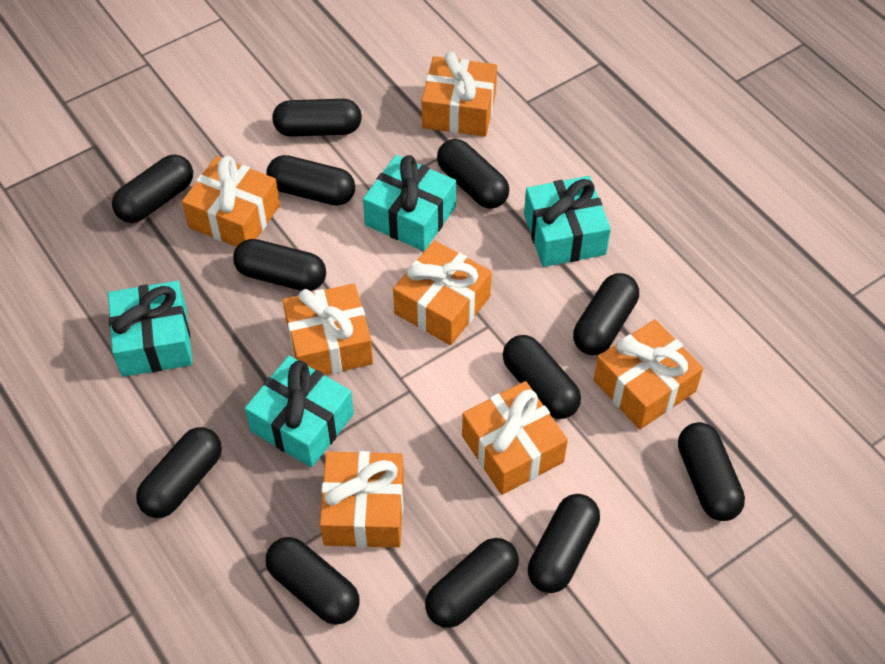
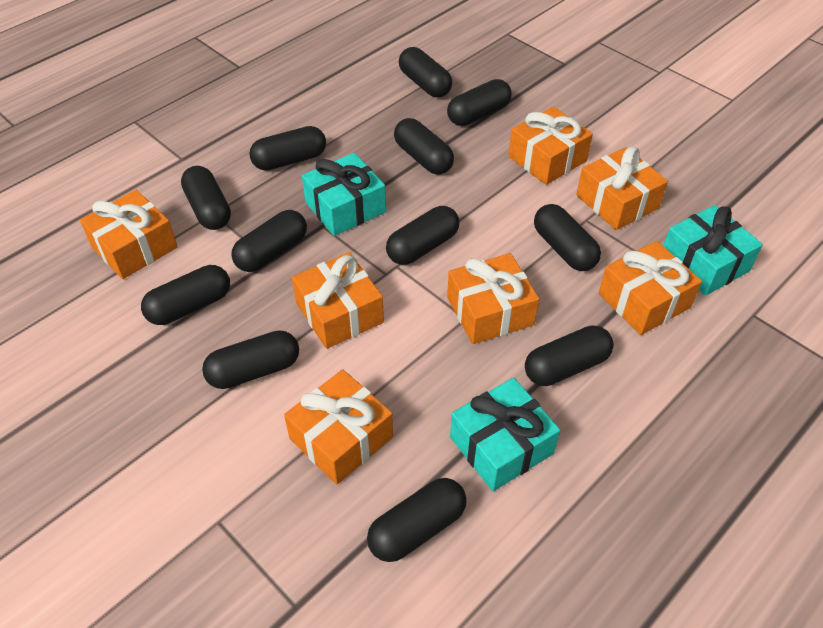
turquoise gift: [108,281,193,377] [245,356,354,467] [363,155,456,251] [524,176,611,267] = 4 -> [302,153,386,236] [450,378,560,491] [663,205,763,296] = 3

